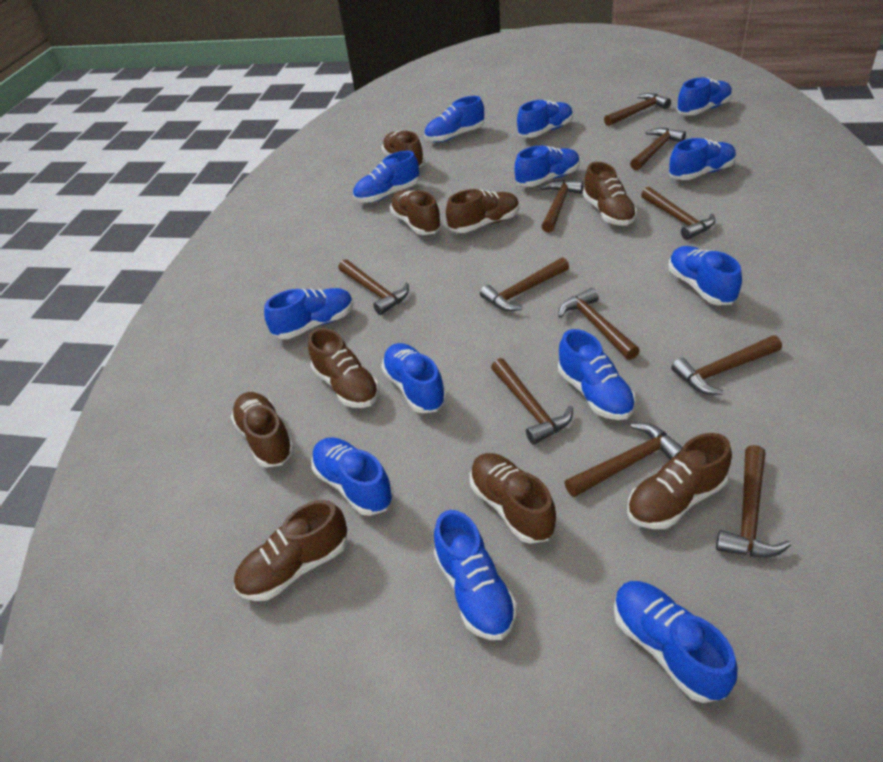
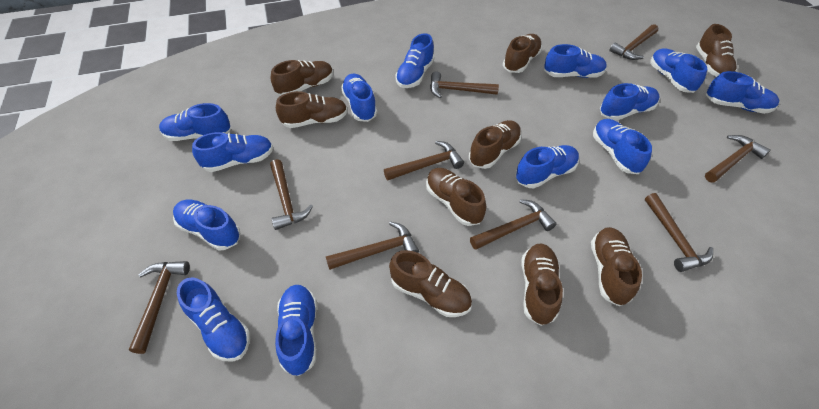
brown hammer: [338,259,409,315] [480,257,569,311] [491,358,573,445] [541,180,583,233] [558,288,640,360] [565,423,683,497] [604,93,671,126] [630,128,686,170] [641,187,715,240] [671,335,782,395] [716,445,791,557] = 11 -> [129,261,190,354] [270,159,313,230] [326,221,419,270] [384,141,464,181] [430,71,499,98] [470,199,556,250] [610,24,658,60] [645,193,713,272] [705,135,770,183] = 9

